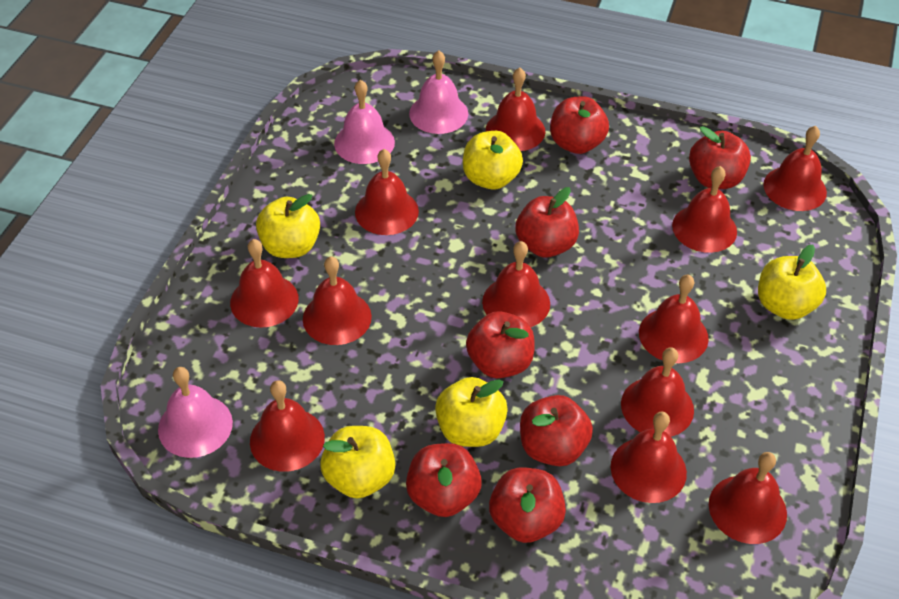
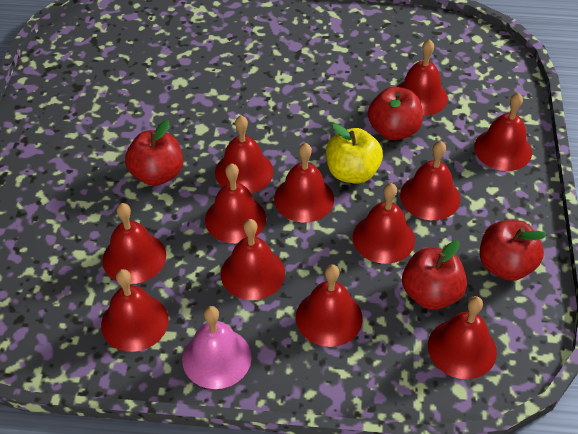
pink bell: [158,367,233,458] [334,80,395,164] [409,51,468,134] = 3 -> [182,306,252,389] = 1
red apple: [406,443,482,517] [466,311,535,378] [489,467,566,543] [515,187,579,258] [520,395,593,466] [550,96,609,154] [689,126,751,189] = 7 -> [125,120,183,186] [368,87,423,140] [402,241,467,310] [479,220,547,281] = 4
yellow apple: [256,194,320,258] [320,426,395,498] [435,377,508,447] [463,131,523,190] [758,244,826,320] = 5 -> [326,123,383,184] = 1

